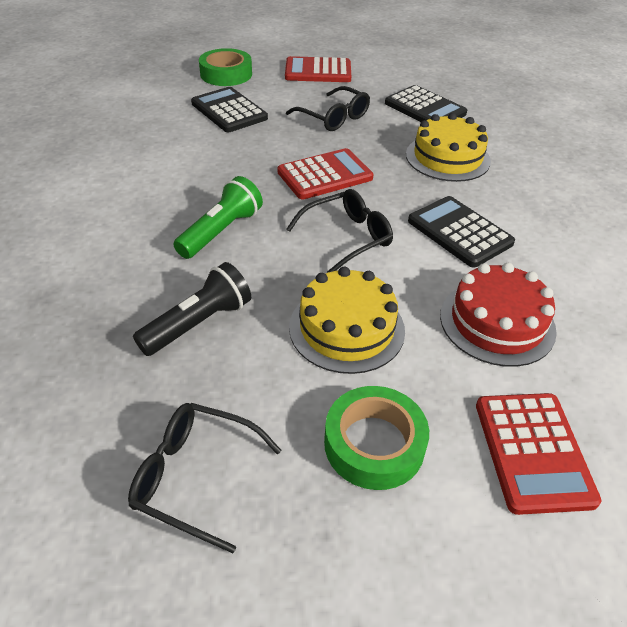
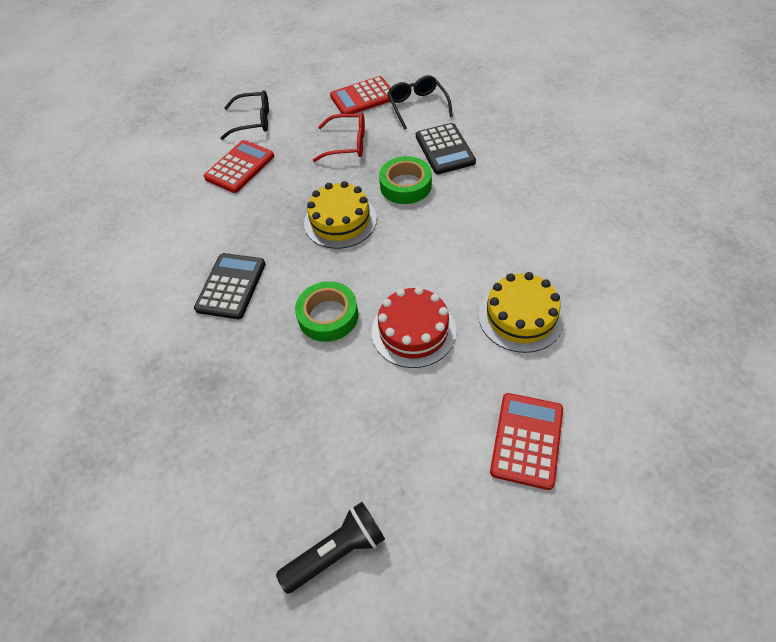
black calculator: [191,87,268,132] [385,85,467,122] [408,196,515,268] = 3 -> [194,253,265,319] [416,123,476,174] = 2
black glasses: [128,403,282,553] [286,86,370,131] [286,189,393,273] = 3 -> [220,90,269,140] [387,75,453,130] = 2
green flashlight: [173,176,263,259] = 1 -> none = 0
red glasses: none = 0 -> [313,113,365,162] = 1

